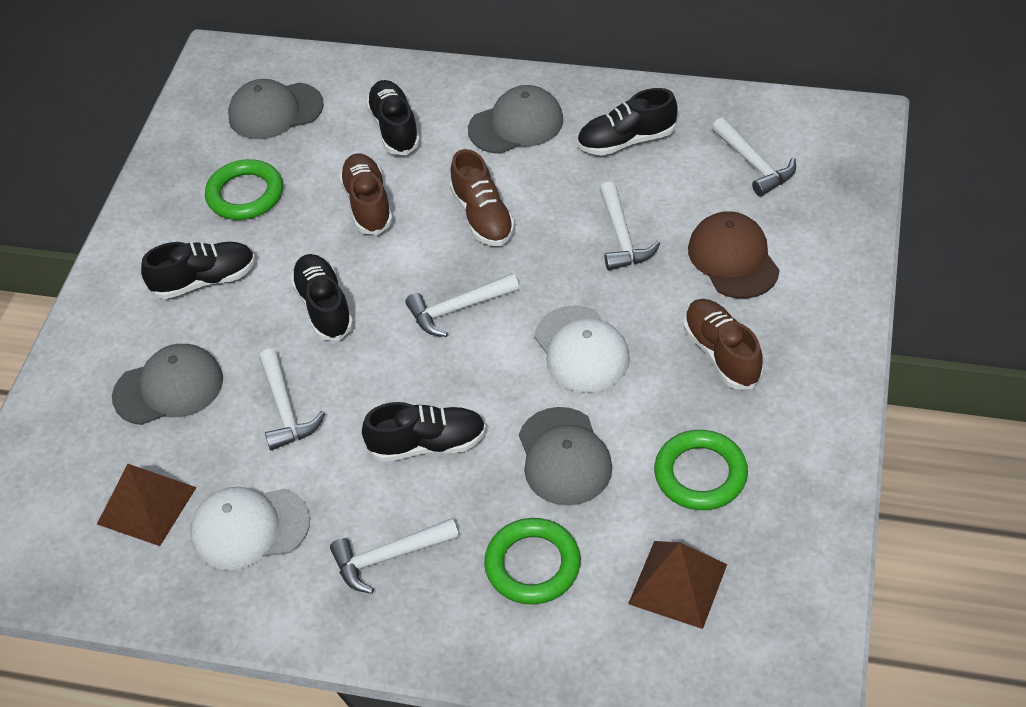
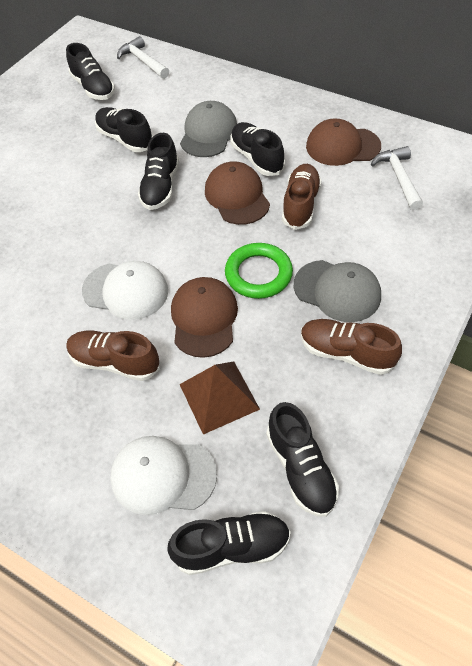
black shoe: [141,242,256,299] [290,254,353,341] [362,402,486,462] [366,80,420,155] [577,88,678,156] = 5 -> [66,43,115,100] [95,107,153,152] [138,133,179,210] [167,511,291,575] [230,122,285,176] [267,402,339,517] = 6
brown cap: [688,211,780,299] = 1 -> [171,277,238,358] [205,161,270,225] [306,118,381,166] = 3
brown pyramid: [97,464,197,546] [628,541,727,629] = 2 -> [179,362,260,435] = 1
green ring: [205,159,283,220] [484,518,581,605] [654,430,748,510] = 3 -> [225,243,293,299] = 1
grey cap: [112,344,223,425] [228,79,324,139] [468,85,563,154] [519,407,613,506] = 4 -> [180,101,237,157] [294,260,381,322] = 2
white hammer: [259,349,325,450] [330,518,459,594] [405,273,519,337] [599,181,661,271] [712,117,796,196] = 5 -> [117,36,169,79] [371,146,423,211] = 2

